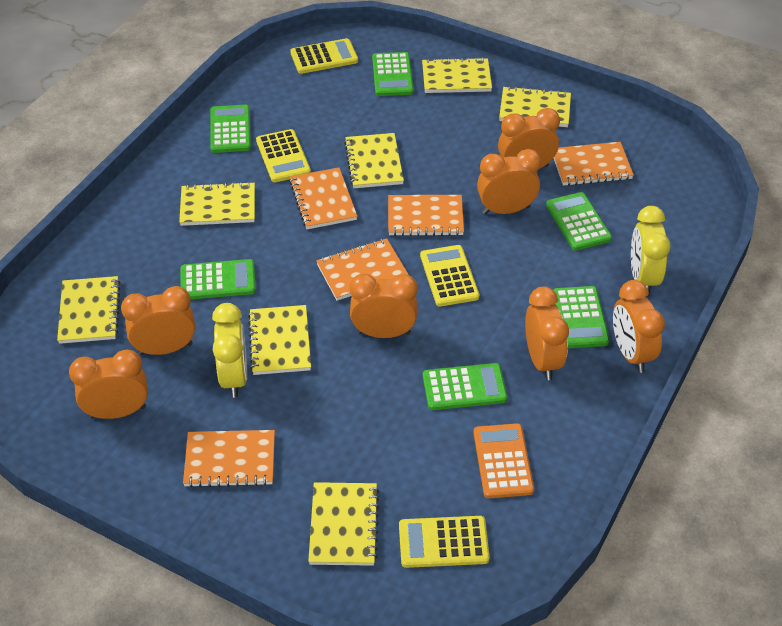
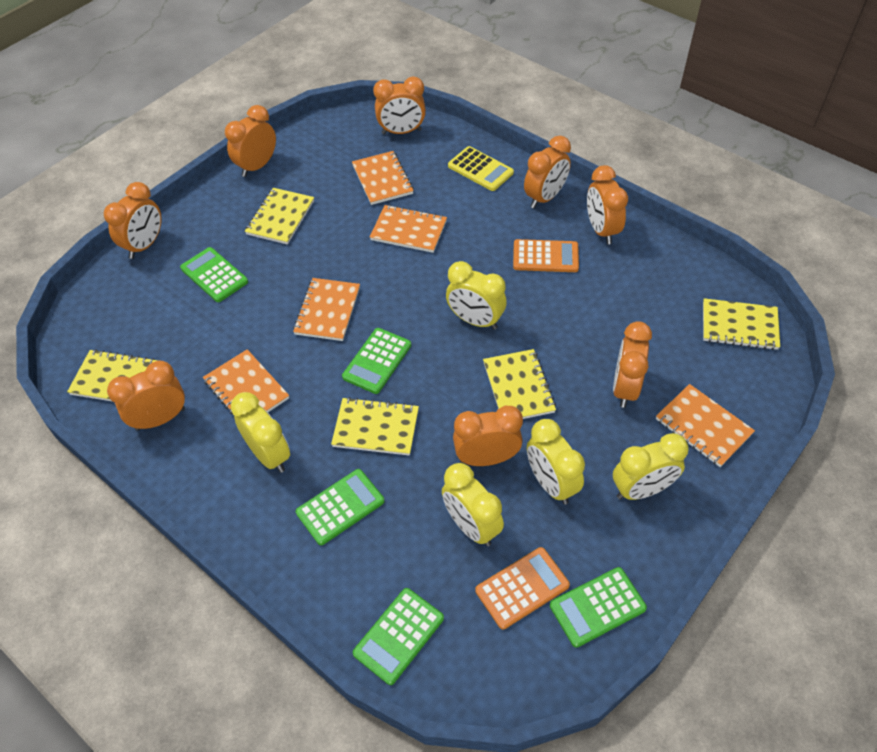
green calculator: [181,259,256,299] [210,104,251,153] [372,52,414,96] [423,363,507,410] [546,192,612,251] [553,286,610,348] = 6 -> [180,247,248,302] [296,469,384,545] [342,328,411,394] [353,588,444,685] [550,567,647,648] = 5
orange calculator: [473,423,534,498] = 1 -> [475,547,570,630] [513,239,579,272] = 2
orange clock: [69,350,148,419] [121,286,195,355] [350,274,418,338] [477,149,541,214] [498,108,560,169] [525,287,569,380] [613,280,665,373] = 7 -> [104,182,162,259] [107,361,185,431] [225,105,276,177] [373,77,426,134] [453,406,523,466] [524,136,571,208] [587,165,628,244] [613,321,652,408] = 8
yellow calculator: [256,129,311,182] [290,38,358,74] [399,516,490,568] [420,245,479,307] = 4 -> [448,146,514,191] = 1
yellow clock: [212,303,247,398] [631,206,671,296] = 2 -> [231,392,290,473] [442,463,504,546] [446,261,507,330] [527,419,585,504] [613,433,689,500] = 5
yellow notebook: [57,276,120,344] [179,181,255,226] [248,305,311,375] [308,482,379,566] [344,133,404,188] [422,57,492,93] [499,86,571,127] = 7 -> [67,349,158,402] [245,188,314,245] [331,397,419,456] [483,349,556,419] [703,298,780,350] = 5

